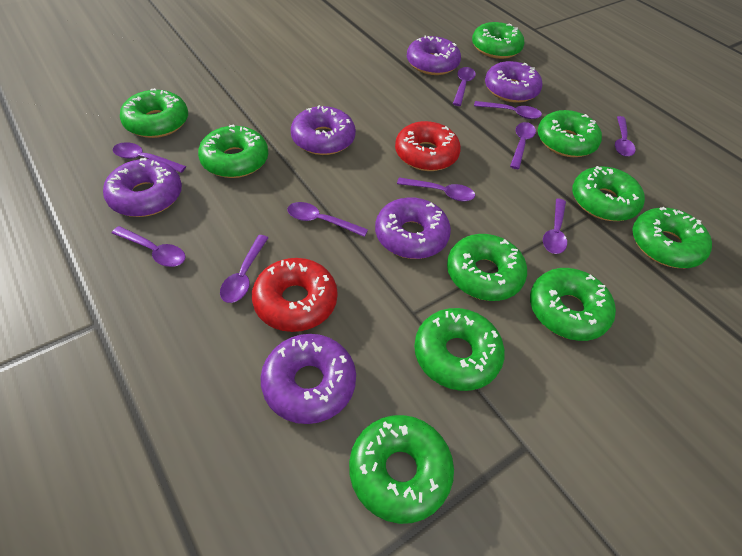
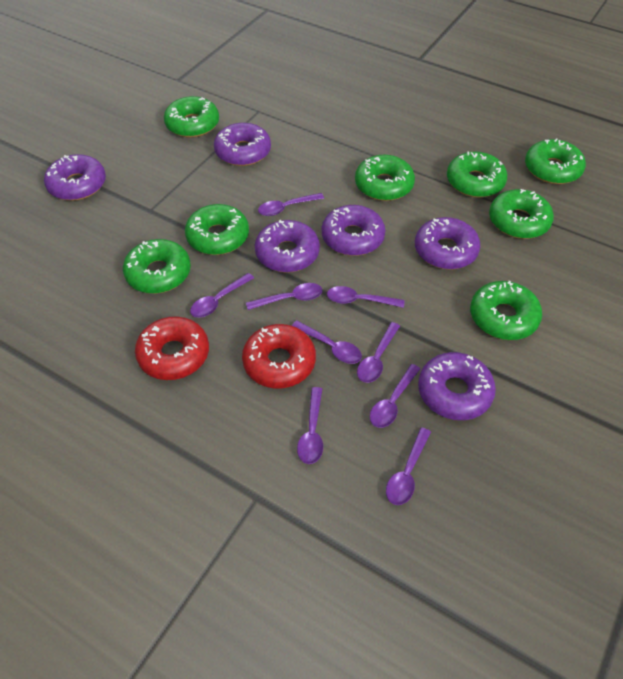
green donut: [120,88,188,138] [198,124,268,178] [349,415,454,524] [414,308,505,391] [447,234,527,301] [472,22,525,59] [530,268,616,341] [538,110,602,157] [572,166,645,221] [632,207,712,268] = 10 -> [123,239,191,294] [164,96,219,138] [185,204,249,255] [355,155,415,201] [447,152,507,198] [470,281,542,340] [489,189,554,239] [525,138,586,184] = 8
purple spoon: [112,226,186,267] [113,142,186,173] [220,235,268,303] [287,202,368,237] [397,177,475,201] [453,67,476,106] [474,101,542,119] [510,122,536,169] [543,199,567,254] [615,116,636,157] = 10 -> [190,273,254,318] [246,283,322,310] [258,193,324,216] [292,320,362,364] [297,387,323,464] [327,286,405,308] [357,322,400,383] [370,364,420,428] [386,427,431,505] = 9

